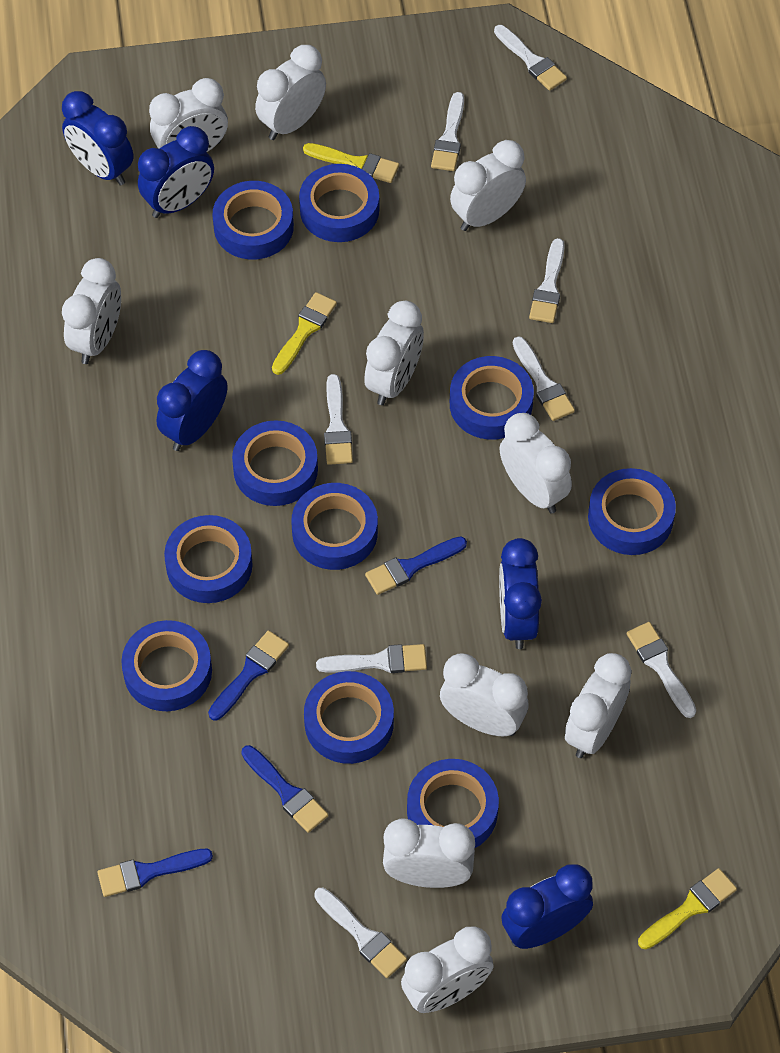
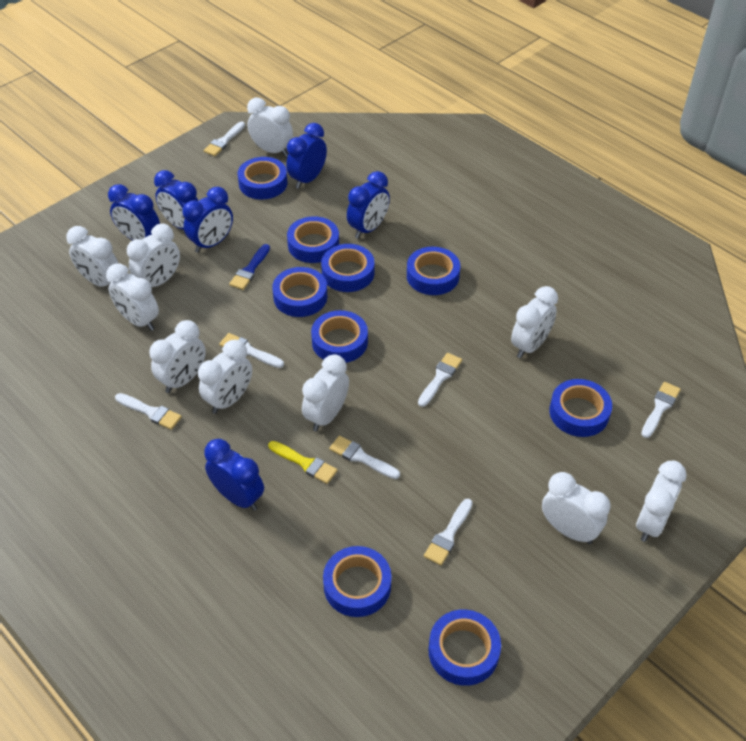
blue brush: [97,849,213,897] [208,630,289,721] [241,745,328,833] [365,536,467,595] = 4 -> [229,244,270,290] = 1
blue clock: [62,91,134,186] [138,126,214,218] [157,350,227,451] [499,538,542,649] [501,864,593,949] = 5 -> [108,184,160,240] [154,170,199,230] [182,187,233,253] [204,439,264,511] [286,123,327,189] [347,171,390,239] = 6
blue tape: [121,620,212,711] [164,515,253,603] [213,181,294,259] [232,420,318,506] [291,483,378,570] [299,164,379,242] [304,671,394,764] [407,759,499,848] [450,356,534,440] [588,468,676,555] = 10 -> [238,157,288,200] [272,267,327,317] [287,216,339,263] [311,310,368,363] [321,244,374,292] [323,546,391,617] [407,247,460,295] [428,609,501,686] [549,379,612,437] = 9
white brush: [314,888,407,978] [316,644,427,673] [324,374,353,465] [431,92,464,171] [494,25,567,91] [513,336,575,421] [529,238,565,323] [627,622,696,718] = 8 -> [115,393,182,430] [204,121,245,156] [219,333,284,368] [329,436,400,479] [418,353,462,407] [424,499,473,565] [641,382,681,438] = 7
yellow brush: [272,292,337,375] [303,143,399,183] [638,868,737,949] = 3 -> [268,441,338,484] = 1

